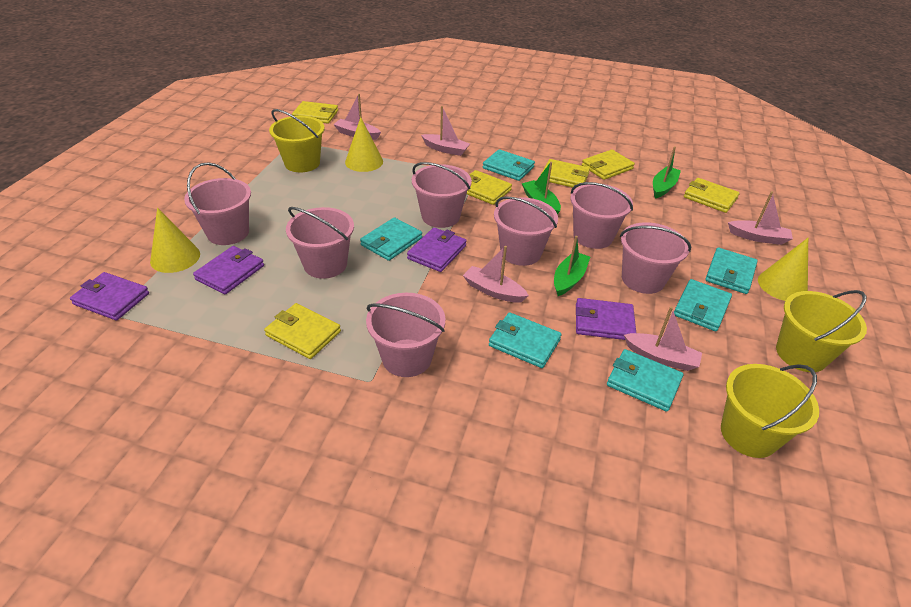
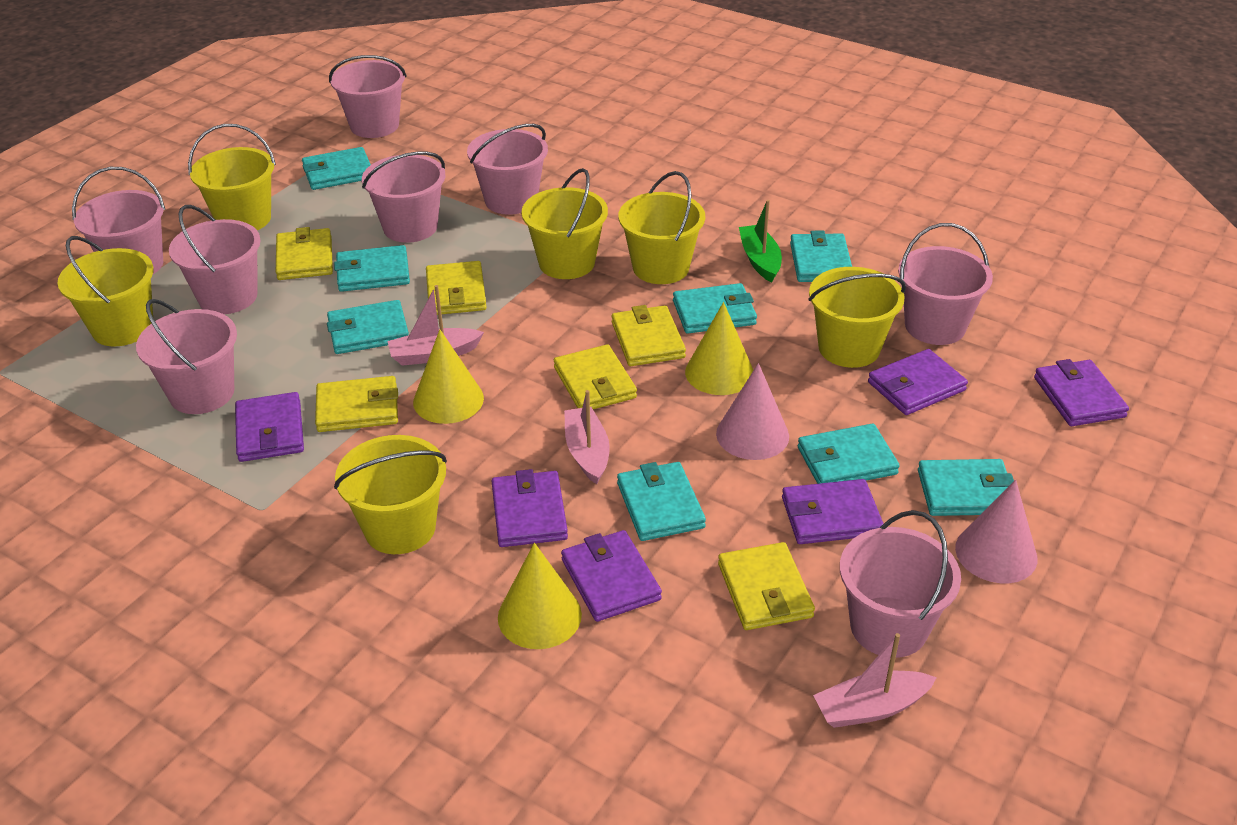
green boat: [522,162,561,214] [554,236,590,296] [653,146,681,199] = 3 -> [739,200,782,283] = 1
pink boat: [333,94,381,140] [421,106,470,156] [463,246,529,303] [624,307,702,371] [728,191,793,245] = 5 -> [387,285,484,366] [564,390,610,484] [813,633,937,728] = 3
pink bucket: [184,162,251,245] [286,207,354,279] [366,293,445,377] [412,162,472,228] [494,196,558,266] [570,182,633,249] [620,222,691,294] = 7 -> [72,167,165,274] [136,299,237,414] [169,205,261,314] [329,55,407,138] [362,151,446,243] [467,124,548,215] [840,510,961,658] [898,223,993,345] = 8
pink cone: none = 0 -> [716,363,789,460] [955,480,1037,583] = 2
purple wallet: [70,272,149,320] [193,246,264,294] [407,227,467,272] [576,298,636,340] = 4 -> [235,392,304,462] [492,469,568,547] [561,530,662,622] [782,479,884,544] [868,349,968,415] [1034,359,1129,426] = 6
turquoise wallet: [360,217,422,261] [483,149,535,181] [489,312,562,368] [607,349,683,412] [674,279,732,331] [705,248,758,294] = 6 -> [302,147,371,190] [327,300,409,354] [334,245,410,292] [617,462,706,541] [673,283,757,334] [790,231,852,282] [798,424,900,484] [918,459,1014,516] = 8
yellow bucket: [269,109,325,172] [721,364,819,458] [776,290,867,372] = 3 -> [57,236,154,346] [188,124,276,230] [334,435,447,554] [521,168,608,279] [619,171,705,284] [809,267,906,368] = 6

